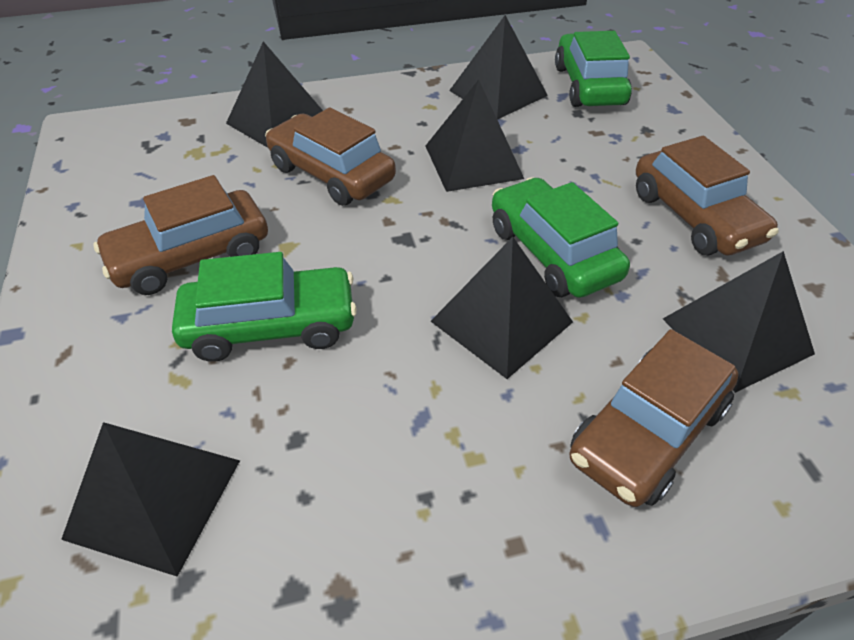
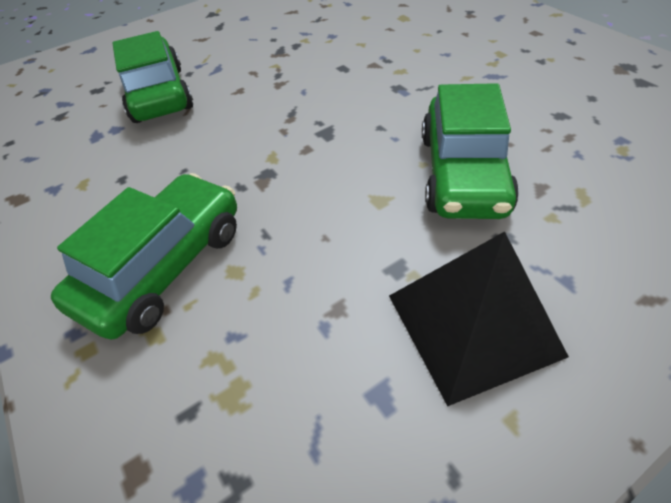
black pyramid: [61,422,240,577] [226,41,323,148] [426,80,524,192] [431,237,573,379] [449,15,548,120] [663,251,815,393] = 6 -> [389,232,569,406] = 1
brown car: [93,175,268,295] [265,107,396,206] [569,329,739,507] [636,136,778,256] = 4 -> none = 0

